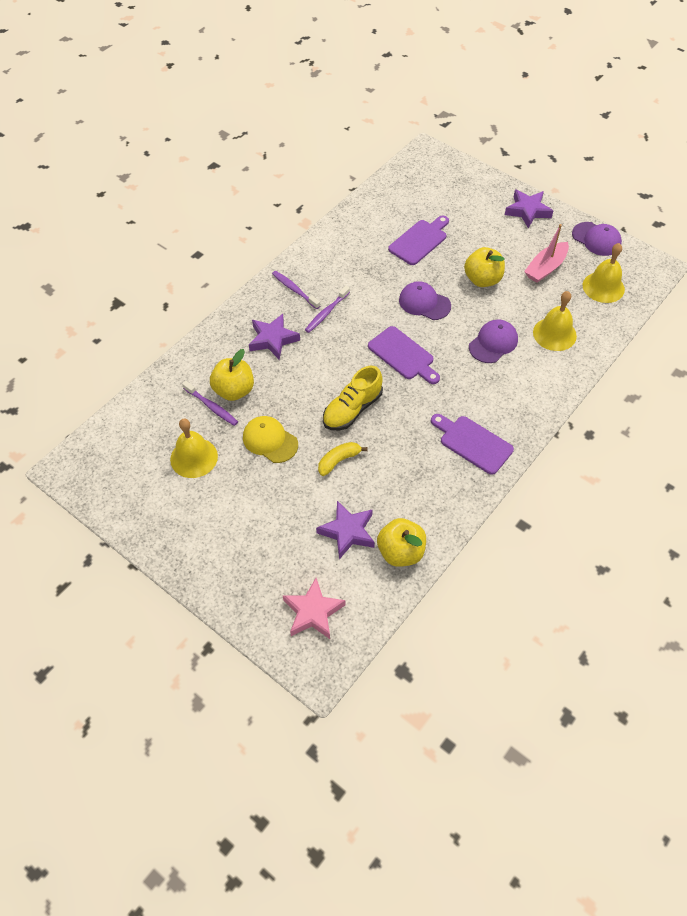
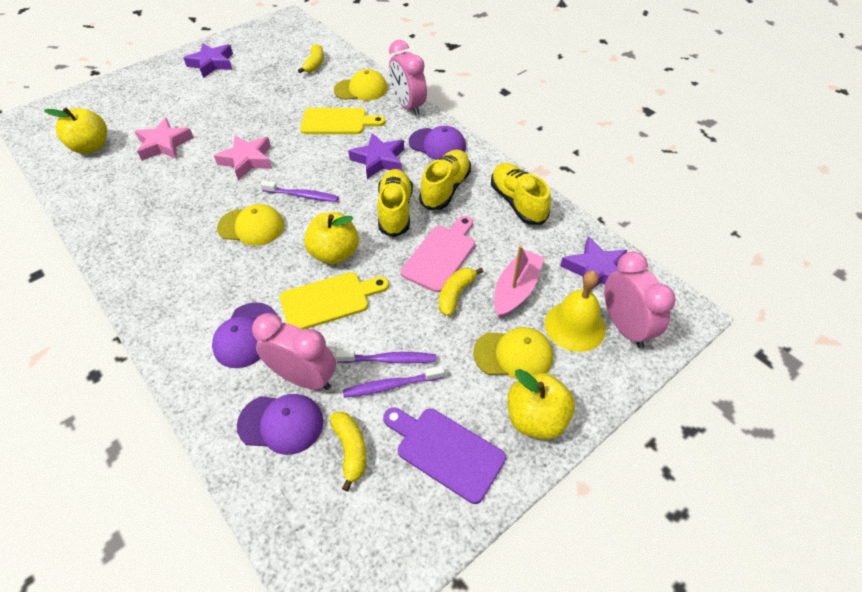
pink clock: none = 0 -> [252,313,336,390] [389,40,427,116] [604,251,676,348] = 3
pink cutting board: none = 0 -> [401,216,475,292] = 1
pink star: [282,578,345,639] = 1 -> [135,118,194,161] [214,135,272,180] = 2
purple cutting board: [368,326,440,384] [388,216,449,265] [431,414,514,475] = 3 -> [383,408,506,504] = 1
yellow banana: [318,442,367,476] = 1 -> [298,44,324,73] [330,412,366,492] [439,268,483,316] = 3
yellow bell: [170,419,218,478] [533,291,577,351] [583,243,625,303] = 3 -> [545,271,606,352] = 1
yellow cap: [243,416,298,463] = 1 -> [217,204,284,246] [334,69,388,101] [473,327,553,380] = 3
yellow cutting board: none = 0 -> [280,272,389,330] [300,108,385,134] = 2
yellow shoe: [323,366,383,430] = 1 -> [377,169,413,237] [419,150,471,210] [491,163,551,225] = 3

